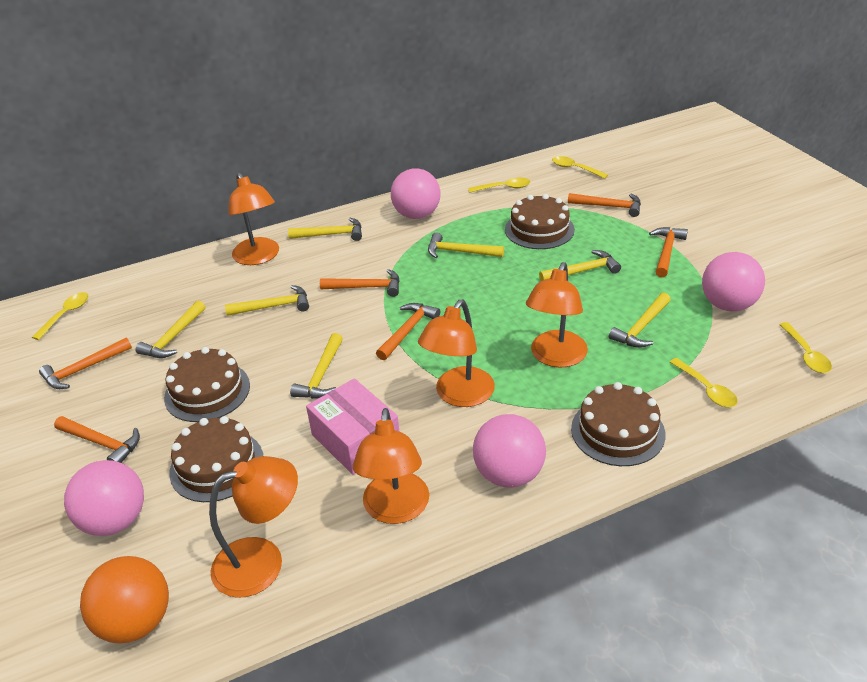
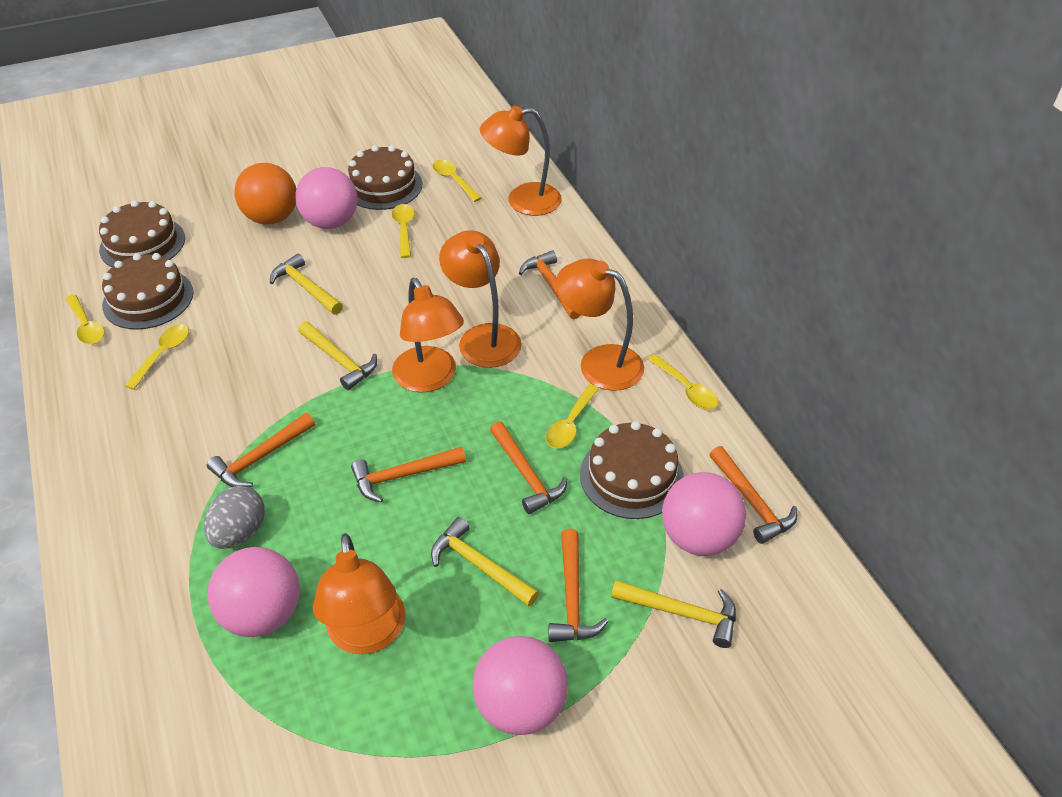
grey egg: none = 0 -> [204,486,265,549] = 1
pink box: [306,378,399,475] = 1 -> none = 0
yellow hammer: [135,301,205,358] [225,285,309,316] [288,218,362,241] [290,333,343,399] [428,232,504,258] [539,250,621,281] [609,293,671,348] = 7 -> [270,254,343,315] [298,322,377,390] [431,517,539,606] [611,580,736,648] = 4
yellow spoon: [32,292,89,340] [468,177,530,193] [552,156,608,179] [670,358,738,407] [779,322,832,373] = 5 -> [65,294,105,344] [125,324,189,390] [392,204,414,258] [432,160,482,202] [546,384,599,448] [648,354,718,409] = 6

